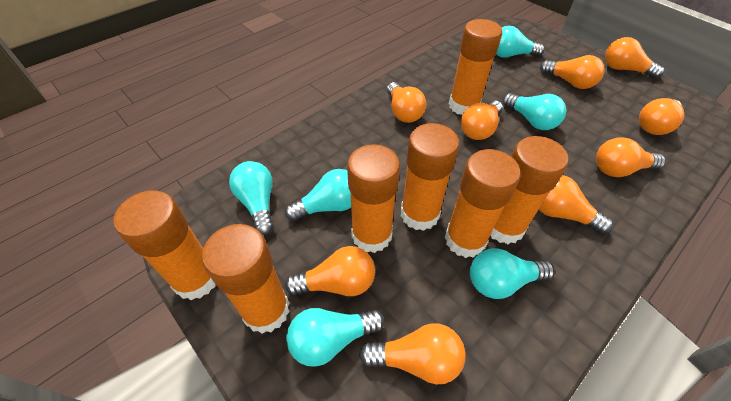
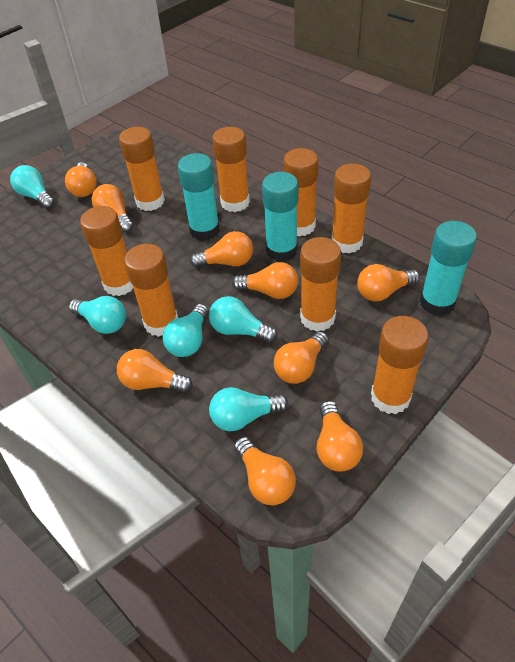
orange glue stick: [113,190,216,300] [202,224,290,334] [347,144,400,253] [401,123,459,231] [445,149,521,258] [449,19,502,115] [491,136,568,244] = 7 -> [80,206,133,296] [119,127,165,211] [124,244,178,337] [213,127,250,212] [284,148,318,236] [300,237,341,332] [332,163,371,254] [371,316,429,414] = 8
turquoise glue stick: none = 0 -> [178,153,220,241] [262,172,298,262] [420,221,477,316] = 3
turquoise light bulb: [229,161,274,235] [285,169,351,221] [286,308,385,367] [470,248,555,299] [496,26,544,57] [502,93,566,130] = 6 -> [10,165,55,209] [69,296,126,334] [163,304,209,357] [209,296,278,343] [209,387,288,431] = 5

